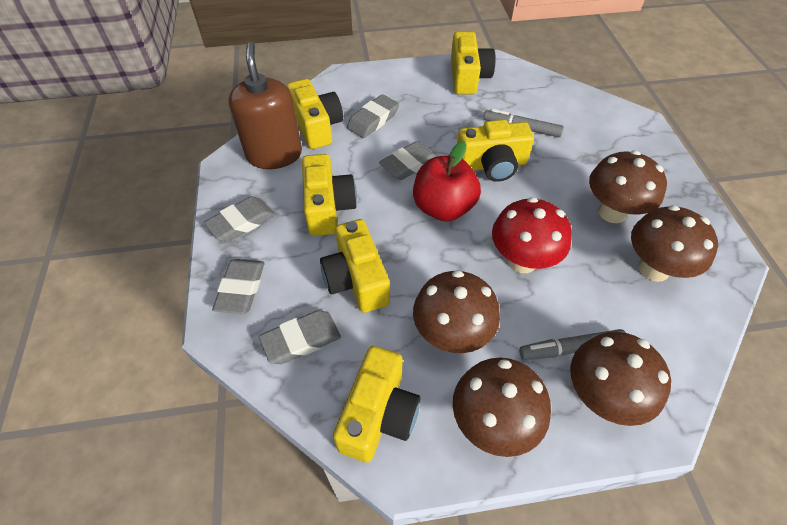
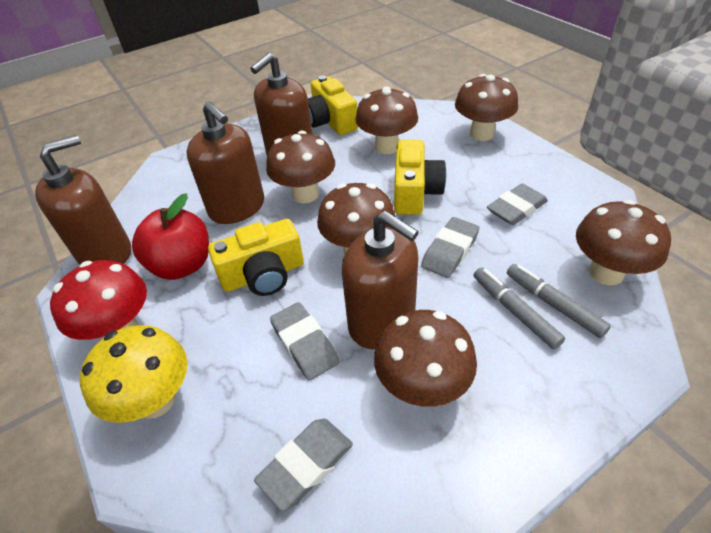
brown mushroom: [413,270,500,353] [453,358,551,457] [570,332,671,426] [589,150,667,223] [631,205,718,282] = 5 -> [266,131,335,203] [317,183,395,254] [355,86,418,154] [374,310,477,407] [455,74,518,141] [576,200,671,285] = 6
brown soap dispenser: [228,42,302,169] = 1 -> [35,135,131,265] [186,101,264,224] [250,53,313,155] [342,211,419,349] = 4
grey eraser: [204,196,275,242] [212,259,265,314] [259,310,341,364] [347,94,399,138] [379,141,438,180] = 5 -> [254,419,353,511] [270,302,340,381] [421,217,479,278] [487,184,548,225] = 4
yellow camera: [287,79,343,149] [302,154,357,236] [320,219,390,313] [333,346,420,462] [451,32,496,94] [457,120,534,182] = 6 -> [208,219,304,296] [308,75,358,135] [394,140,446,215] = 3
yellow mushroom: none = 0 -> [80,325,188,423] = 1

